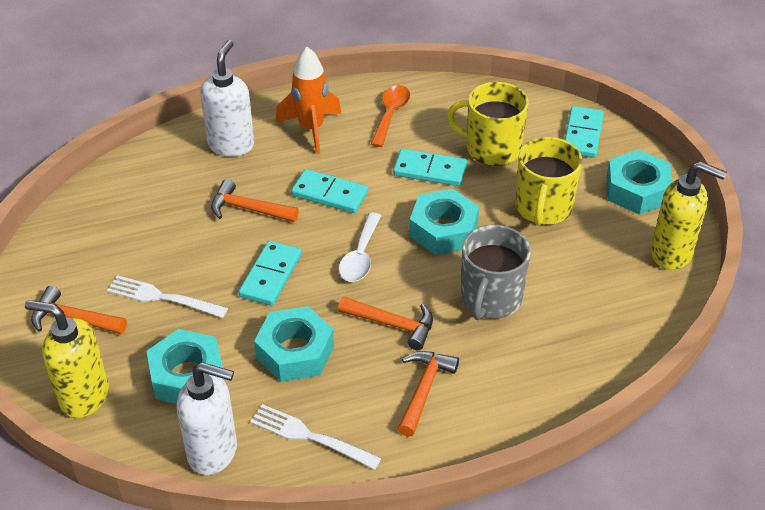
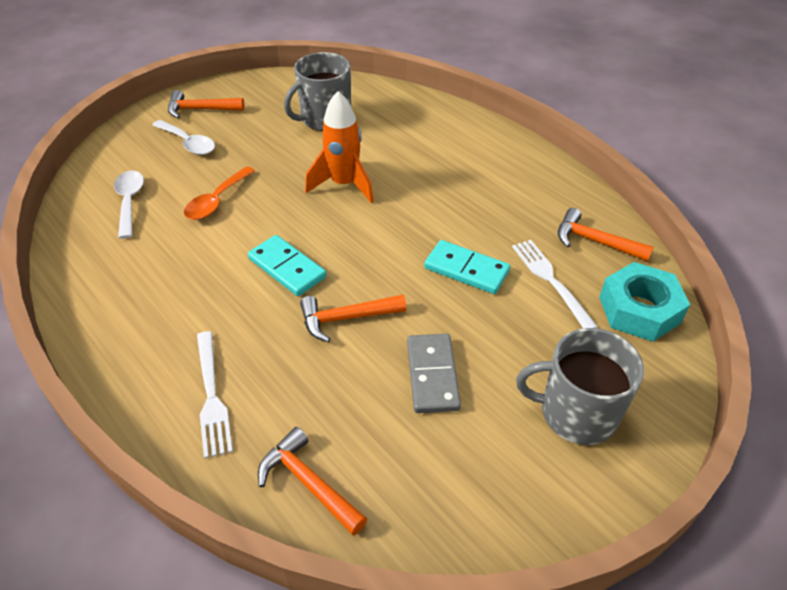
grey domino: none = 0 -> [407,334,461,413] = 1
grey mug: [461,225,531,320] = 1 -> [284,52,351,131] [516,328,644,445] = 2
turquoise domino: [239,241,302,306] [291,169,368,213] [393,149,467,186] [565,106,604,158] = 4 -> [248,235,327,296] [424,240,510,294] = 2
turquoise nut: [147,329,225,404] [254,306,334,382] [409,189,479,255] [606,150,673,215] = 4 -> [599,262,690,342] = 1
white soap dispenser: [177,362,237,475] [200,40,254,157] = 2 -> none = 0
white spoon: [339,213,381,282] = 1 -> [114,170,144,239] [152,120,215,155] = 2
yellow mug: [447,82,529,166] [515,137,582,226] = 2 -> none = 0
yellow soap dispenser: [25,300,109,418] [651,161,727,270] = 2 -> none = 0

